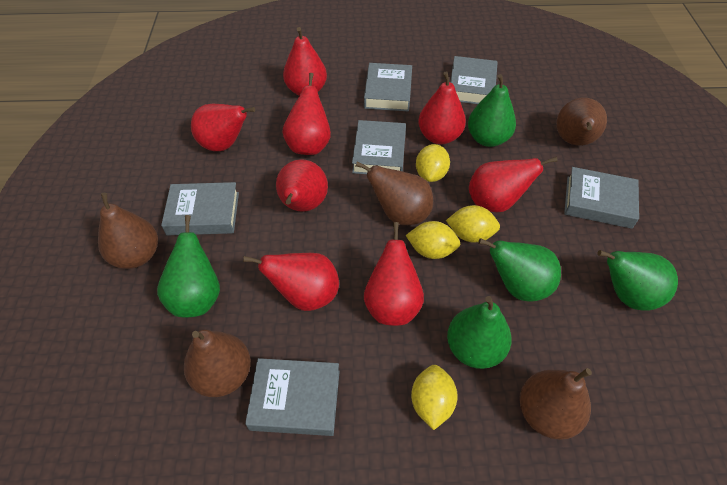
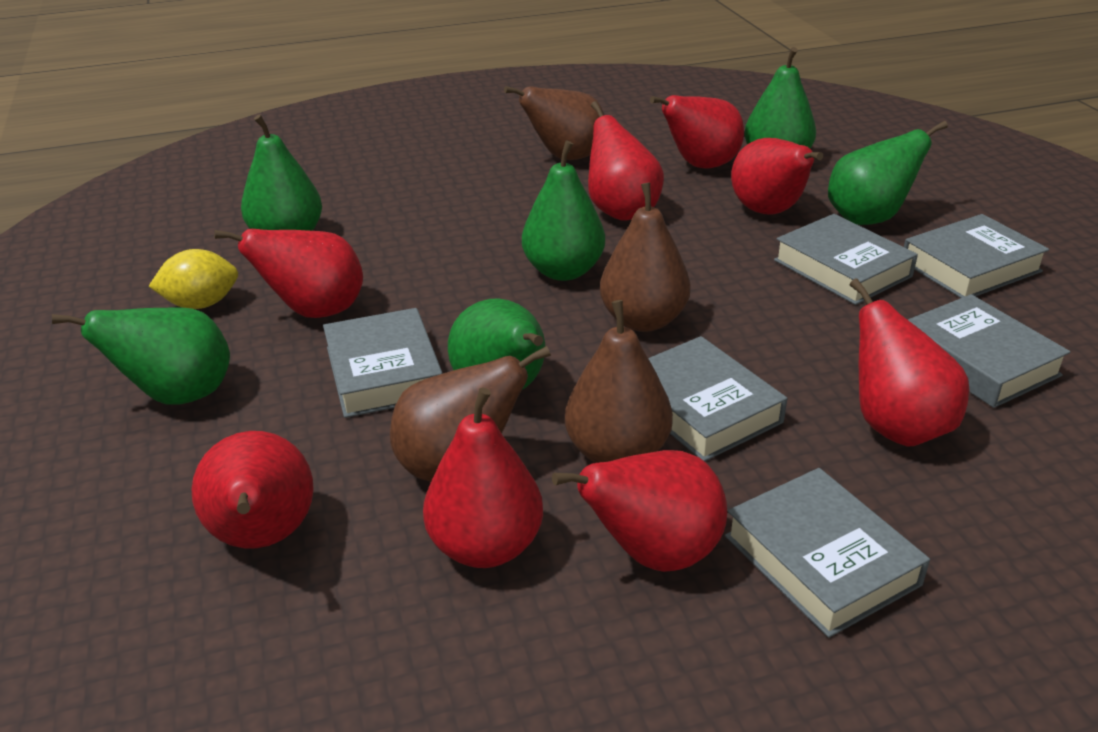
brown pear: [98,193,158,269] [184,330,251,397] [356,161,433,225] [520,368,592,440] [556,98,607,146] = 5 -> [390,346,551,482] [504,86,604,160] [565,300,673,463] [600,183,691,332] = 4
green pear: [157,215,220,318] [447,296,511,369] [468,74,516,147] [478,238,561,302] [597,250,678,311] = 5 -> [52,307,230,405] [241,114,322,231] [448,298,545,390] [522,140,605,281] [744,47,816,149] [828,121,948,225] = 6
yellow lemon: [406,221,460,259] [411,365,458,430] [416,144,450,182] [446,205,500,243] = 4 -> [149,249,238,309] = 1

